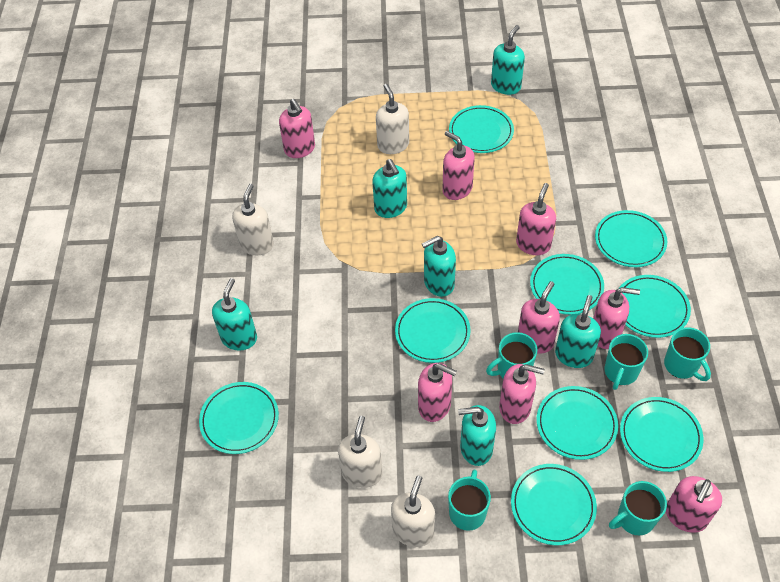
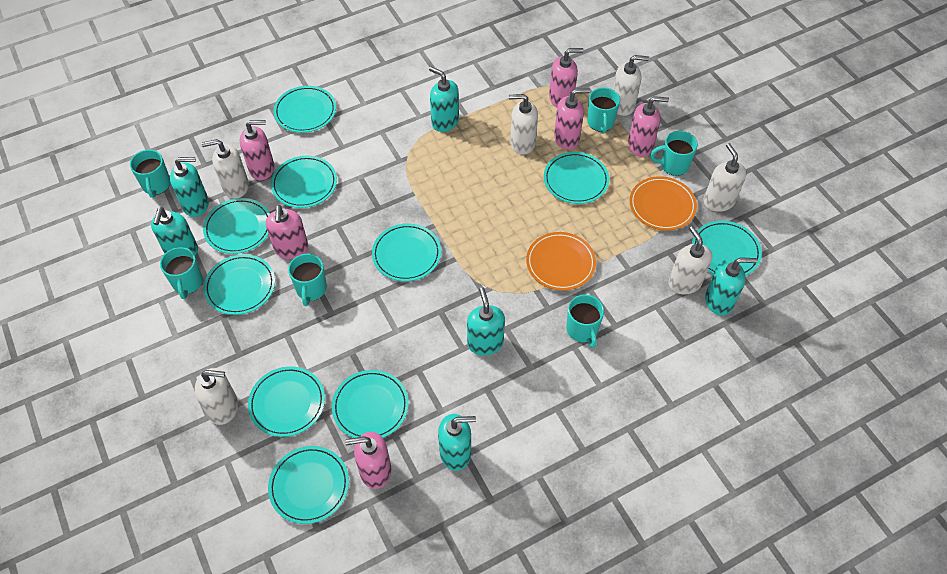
orange plate: none = 0 -> [526,232,596,291] [630,176,697,230] = 2
pink soap dispenser: [279,99,315,158] [418,363,457,422] [442,131,475,200] [499,364,545,424] [516,183,556,255] [518,281,560,354] [593,287,640,349] [666,476,722,533] = 8 -> [240,120,274,180] [266,205,308,259] [345,432,391,489] [549,48,584,107] [554,88,590,150] [628,96,669,157] = 6
turquoise mug: [448,470,491,531] [486,332,537,378] [604,334,648,390] [609,481,667,536] [664,327,711,381] = 5 -> [130,150,171,198] [160,247,203,299] [288,254,327,306] [566,295,604,348] [587,87,620,134] [650,131,698,176] = 6
turquoise plate: [199,382,279,454] [395,298,471,363] [449,105,514,153] [511,464,597,545] [530,254,604,315] [536,386,618,460] [595,210,667,267] [619,275,691,338] [620,397,703,472] = 9 -> [203,198,270,254] [203,254,275,315] [248,366,325,437] [268,446,349,524] [271,156,337,208] [274,86,336,133] [332,370,409,438] [372,223,441,281] [544,152,609,204] [692,221,762,276] = 10
white soap dispenser: [232,184,274,255] [338,416,383,488] [376,84,409,154] [391,476,435,547] = 4 -> [195,368,238,425] [201,139,249,199] [509,94,538,155] [613,55,649,116] [669,226,712,295] [704,143,746,212] = 6

